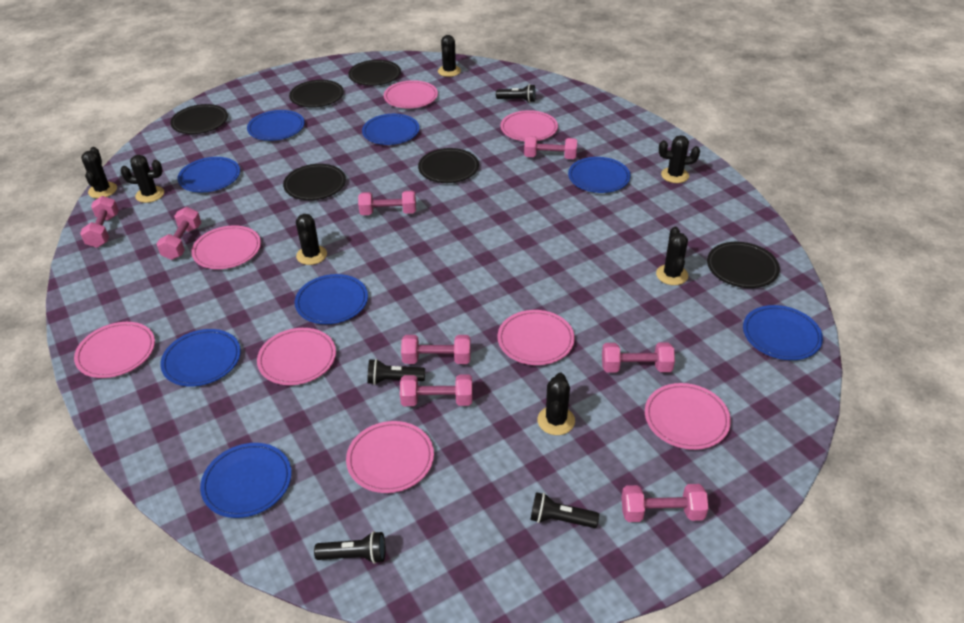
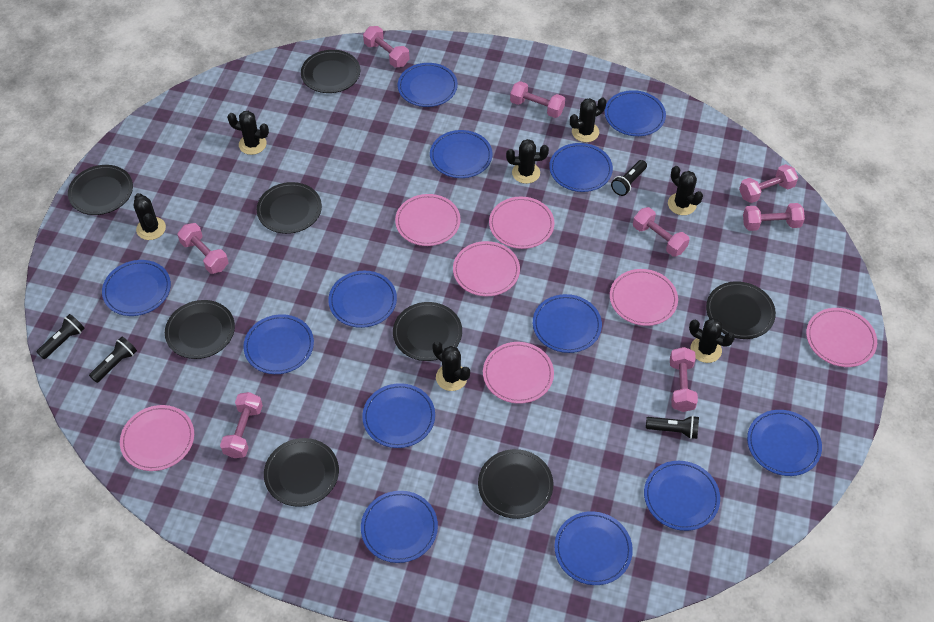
black plate: [170,104,228,134] [283,164,346,200] [289,80,344,108] [349,60,401,86] [418,148,479,183] [707,242,780,288] = 6 -> [68,165,133,215] [165,300,235,359] [257,182,322,234] [264,438,339,507] [301,50,360,93] [393,302,462,361] [478,449,553,519] [706,281,776,339] = 8
blue plate: [160,329,241,387] [177,157,240,193] [200,443,292,518] [247,110,305,141] [295,274,368,324] [362,114,420,145] [568,157,631,193] [743,305,823,360] = 8 -> [102,260,171,316] [243,314,314,374] [328,271,397,328] [361,491,438,563] [362,383,435,448] [397,63,458,107] [430,130,493,178] [533,294,602,353] [549,143,613,192] [554,511,633,585] [605,90,666,136] [644,461,720,531] [747,410,822,476] = 13
pink plate: [74,322,155,378] [191,225,261,269] [257,328,336,385] [346,421,434,493] [384,80,438,108] [497,310,575,365] [500,110,558,141] [645,383,731,450] = 8 -> [120,405,194,471] [395,194,461,246] [453,241,520,296] [483,342,554,404] [489,197,554,249] [610,269,678,326] [806,308,877,367] = 7

